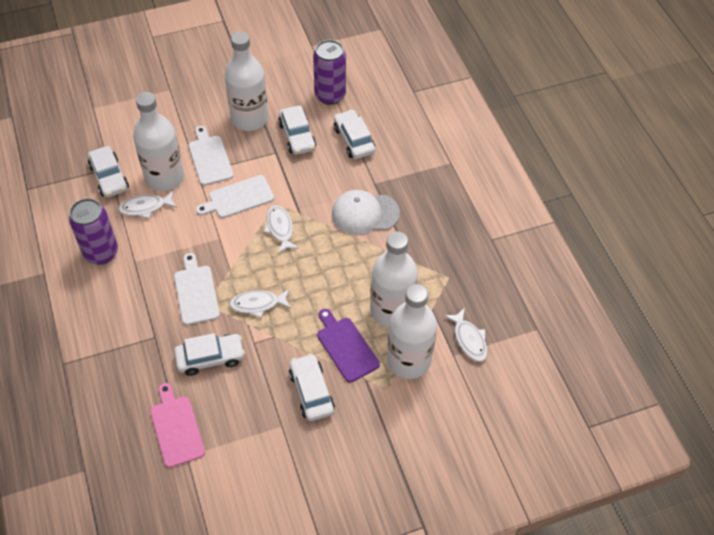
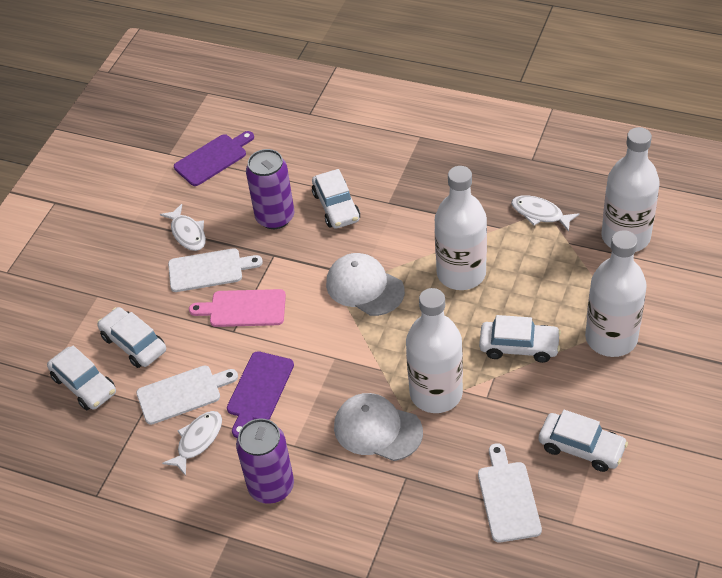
purple cutting board: [317,309,380,383] = 1 -> [174,131,254,186] [227,351,294,438] = 2
white cap: [332,190,400,235] = 1 -> [326,253,405,316] [334,393,423,461] = 2
white fish: [118,191,177,219] [229,289,291,318] [264,205,299,253] [444,308,488,362] = 4 -> [160,204,206,251] [162,411,222,476] [511,195,579,232] = 3

